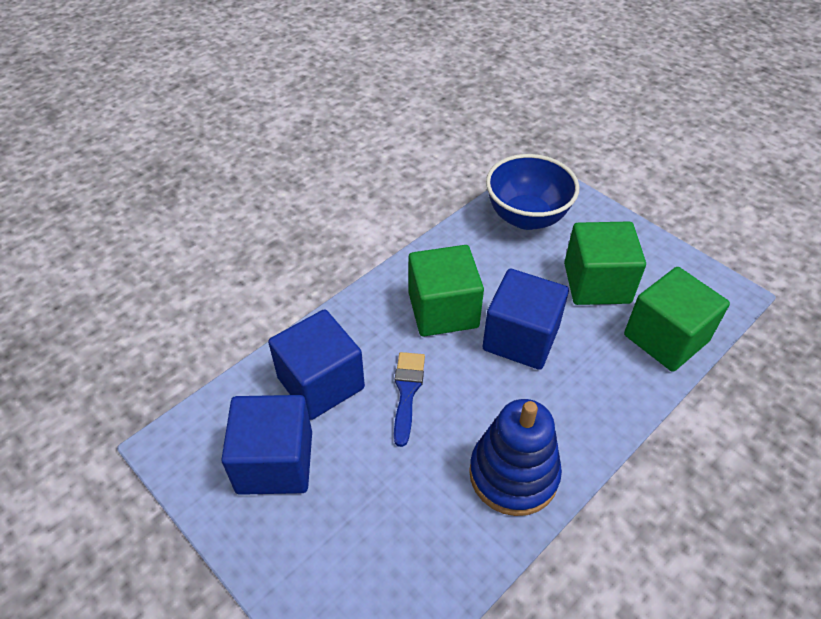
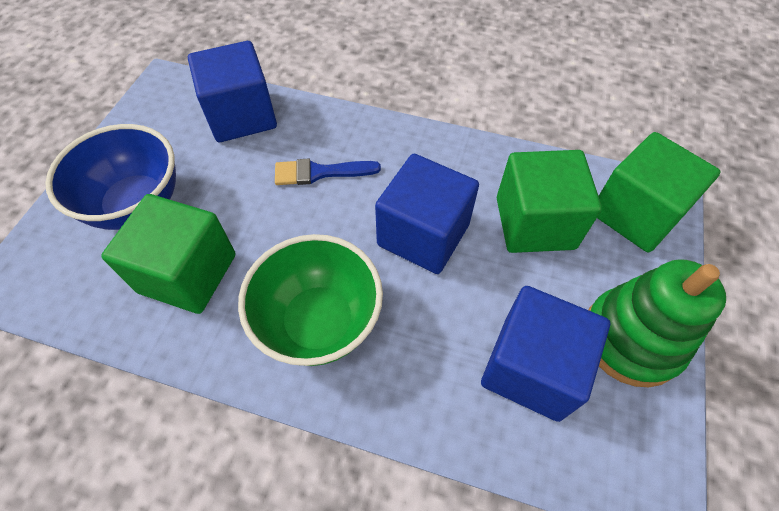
blue stacking toy: [469,399,562,516] = 1 -> none = 0
green bowl: none = 0 -> [238,234,383,366] = 1
green stacking toy: none = 0 -> [588,259,726,387] = 1

